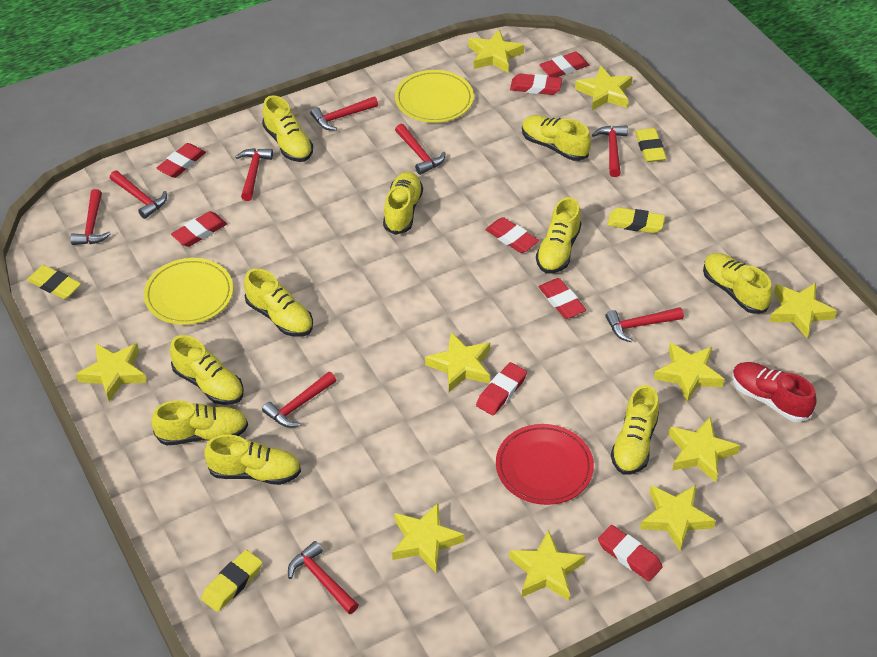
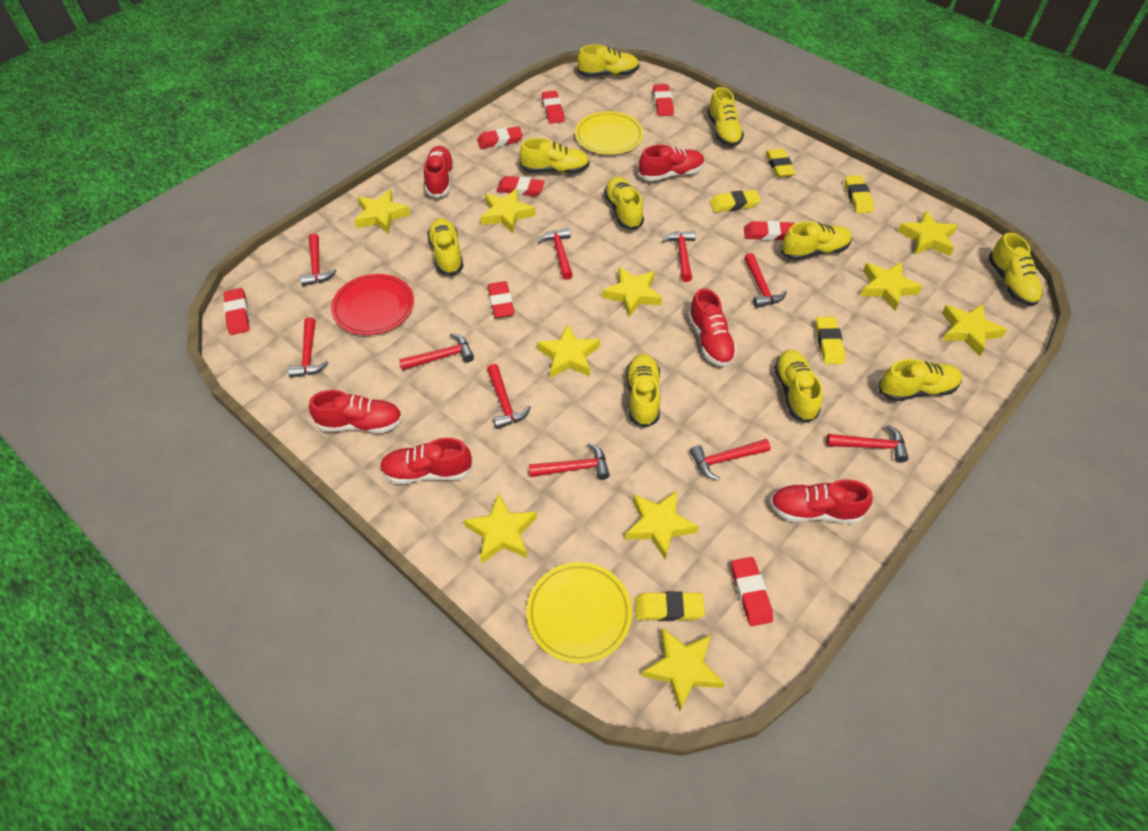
red hammer: [71,189,111,245] [110,170,167,219] [235,148,273,201] [262,372,336,428] [288,541,359,614] [310,96,378,131] [395,124,446,175] [592,125,628,177] [605,307,684,342] = 9 -> [288,317,328,378] [300,234,336,286] [399,333,474,371] [487,364,531,429] [529,443,610,480] [538,228,573,280] [662,231,696,282] [690,439,771,481] [744,253,787,308] [826,425,909,463] = 10
red shoe: [732,362,817,422] = 1 -> [309,390,403,433] [380,438,473,484] [424,146,454,198] [639,145,705,181] [688,288,737,367] [770,479,873,524] = 6
yellow eraser: [27,265,81,299] [201,550,262,612] [607,207,665,233] [635,128,667,162] = 4 -> [635,591,705,621] [710,190,761,212] [766,149,796,178] [815,317,845,364] [845,175,874,213] = 5

